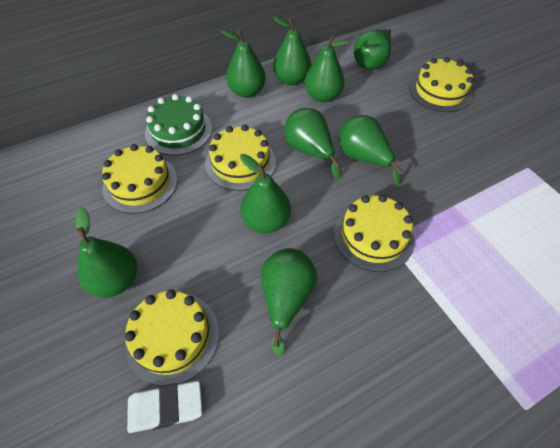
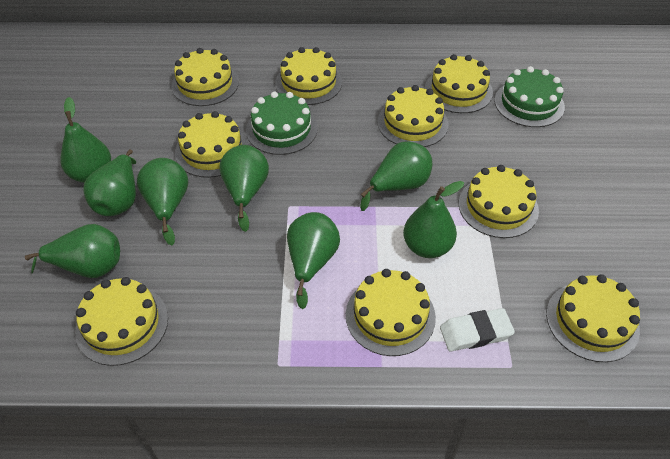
green cake: [145,94,212,156] = 1 -> [246,92,318,155] [494,66,565,127] = 2
green pear: [76,207,137,298] [220,29,266,98] [240,154,291,233] [261,248,317,356] [273,16,311,86] [285,108,341,179] [305,36,349,102] [339,115,403,185] [354,29,391,70] = 9 -> [25,224,120,278] [60,97,111,183] [84,149,136,216] [137,158,188,245] [219,145,269,232] [287,212,340,309] [360,141,432,211] [403,181,464,258] = 8
yellow cake: [102,144,178,214] [124,290,219,386] [205,125,276,191] [334,194,415,272] [409,57,473,112] = 5 -> [75,277,168,366] [171,48,239,106] [175,111,249,178] [275,47,342,105] [346,269,436,356] [377,85,448,147] [425,54,493,113] [459,165,539,238] [546,274,640,362] = 9

